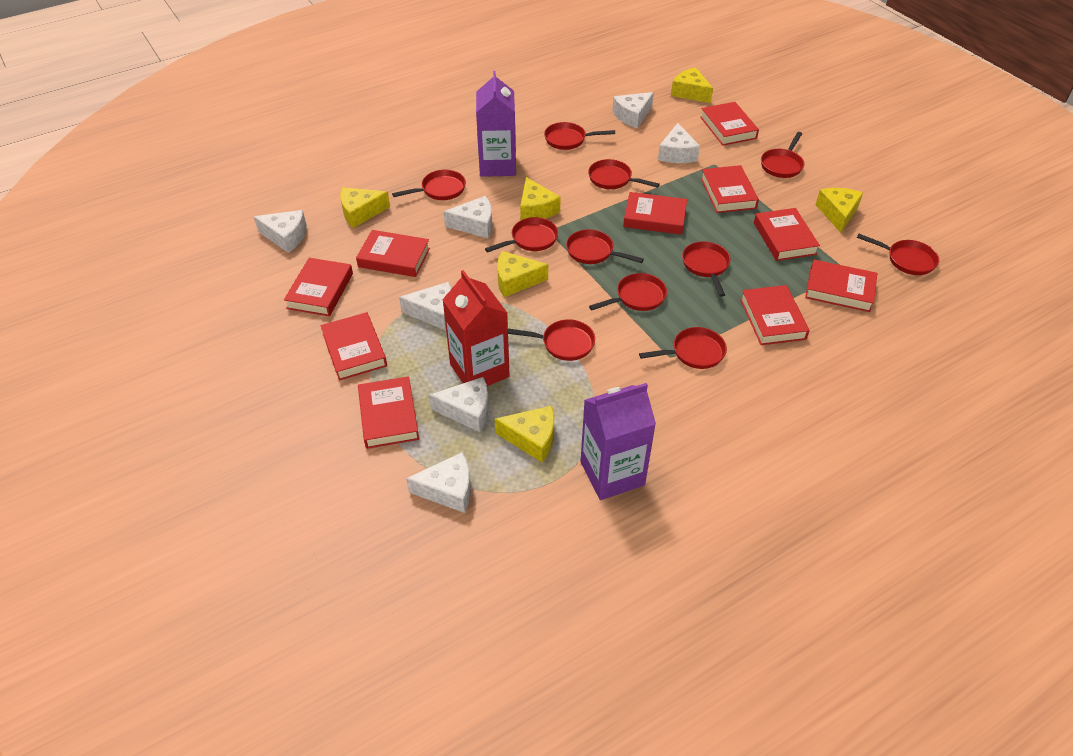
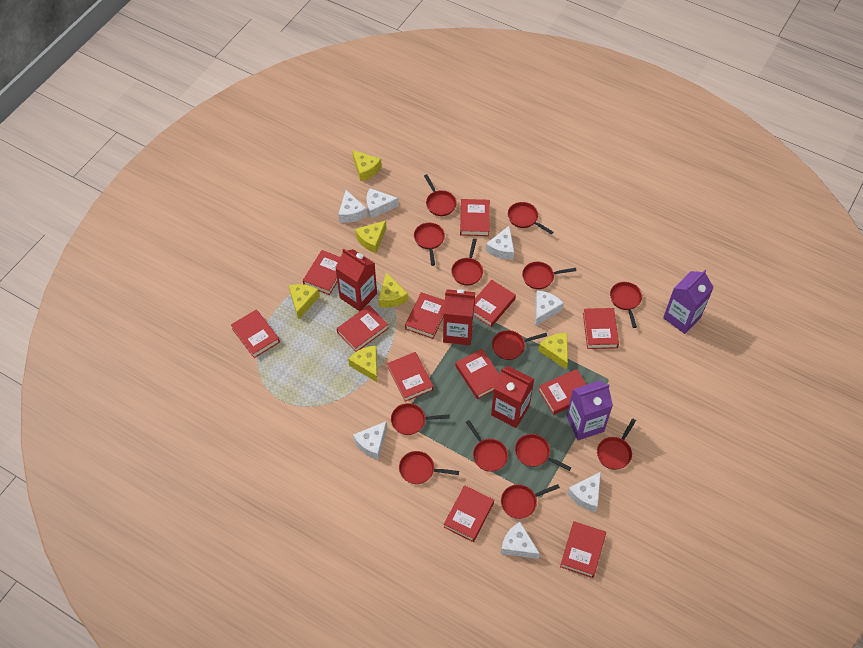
red book: [284,258,353,316] [321,312,387,381] [356,230,430,277] [358,376,419,449] [623,192,687,235] [700,102,759,146] [701,165,759,213] [740,285,810,345] [754,208,820,261] [805,260,877,312] = 10 -> [231,309,280,358] [303,250,340,295] [337,305,389,352] [387,352,434,402] [405,292,445,339] [444,485,494,542] [455,349,500,399] [460,199,490,236] [474,280,516,327] [538,369,587,415] [560,521,606,578] [583,308,619,349] = 12
red carton: [442,270,510,386] = 1 -> [335,248,377,311] [443,289,475,345] [491,366,534,428] = 3
red pan: [392,170,466,200] [485,217,558,252] [508,319,595,361] [544,122,615,150] [566,229,644,264] [588,159,660,189] [589,273,667,311] [639,327,727,369] [682,241,731,297] [761,132,804,178] [857,234,939,275] = 11 -> [391,403,450,435] [399,451,459,484] [414,223,445,266] [424,174,457,216] [451,239,483,285] [466,420,508,472] [492,330,547,360] [501,484,560,519] [508,202,553,234] [515,434,572,471] [522,262,577,289] [597,418,636,470] [610,282,642,328] = 13

